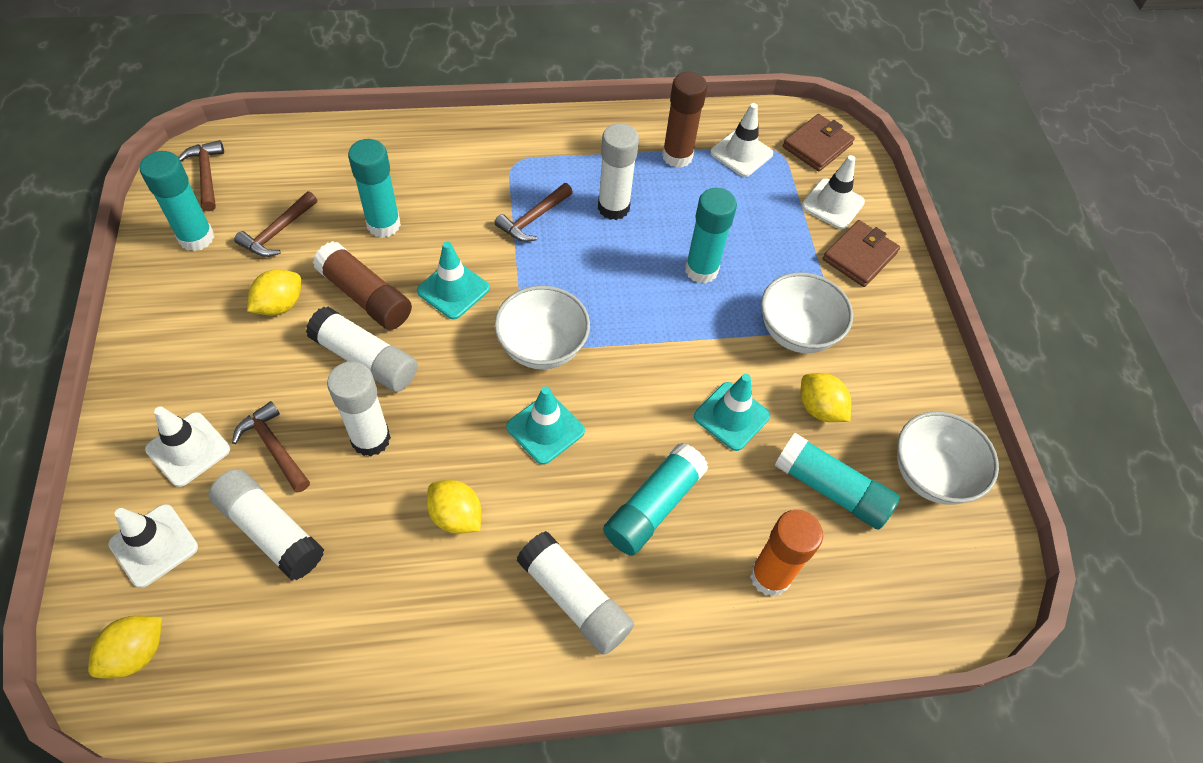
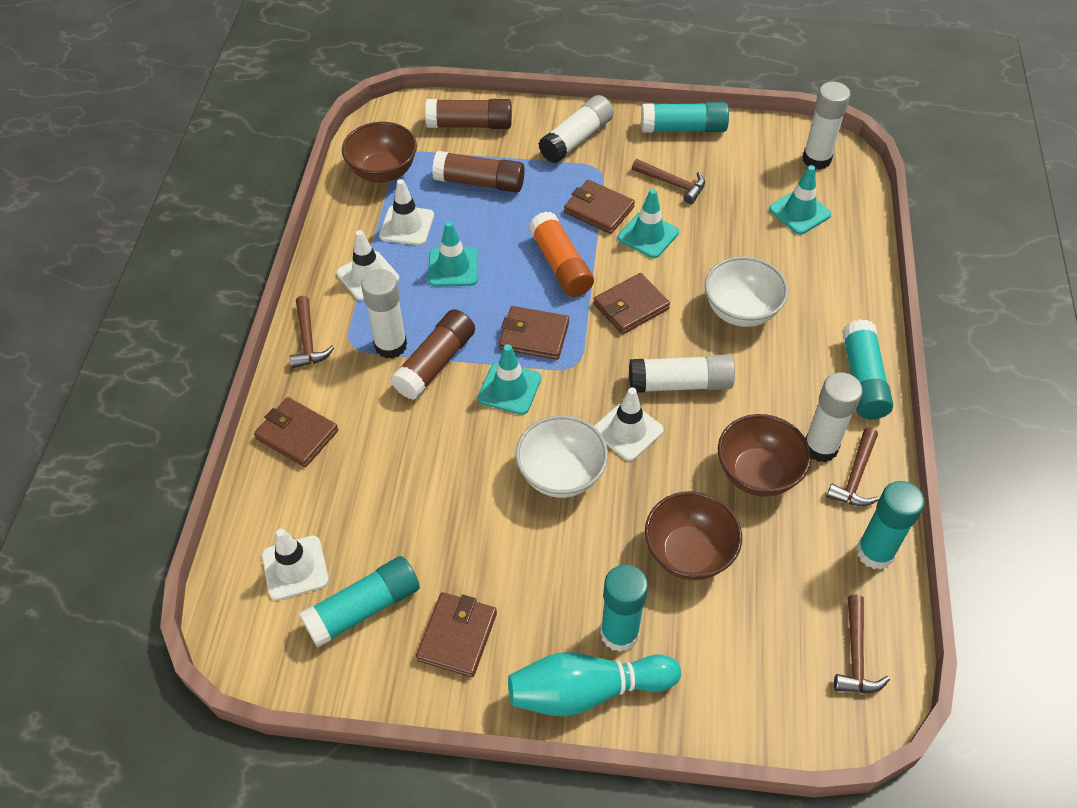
brown bowl: none = 0 -> [342,122,417,183] [645,491,742,580] [718,414,811,497] = 3
brown glue stick: [313,241,412,330] [662,72,707,168] = 2 -> [391,309,475,400] [425,99,512,129] [432,151,525,193] = 3
brown wallet: [783,114,855,172] [823,220,900,287] = 2 -> [254,397,338,467] [416,592,497,677] [499,306,569,360] [564,180,635,234] [594,273,670,334] = 5
turquoise bowling pin: none = 0 -> [508,652,681,716] = 1
turquoise traffic cone: [417,241,490,319] [506,386,585,465] [694,374,770,451] = 3 -> [428,221,478,286] [478,344,541,415] [618,189,679,258] [769,165,831,234] = 4
white bowl: [494,286,590,369] [761,272,853,353] [897,411,999,505] = 3 -> [516,415,608,498] [705,257,788,327] = 2
yellow lemon: [88,616,162,679] [247,269,301,316] [427,480,481,534] [801,373,851,422] = 4 -> none = 0

